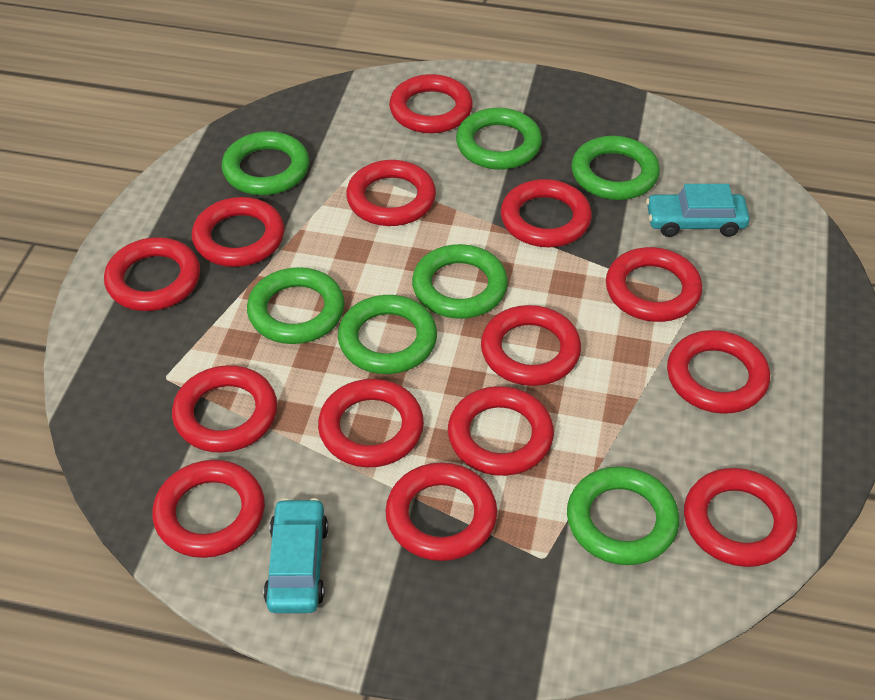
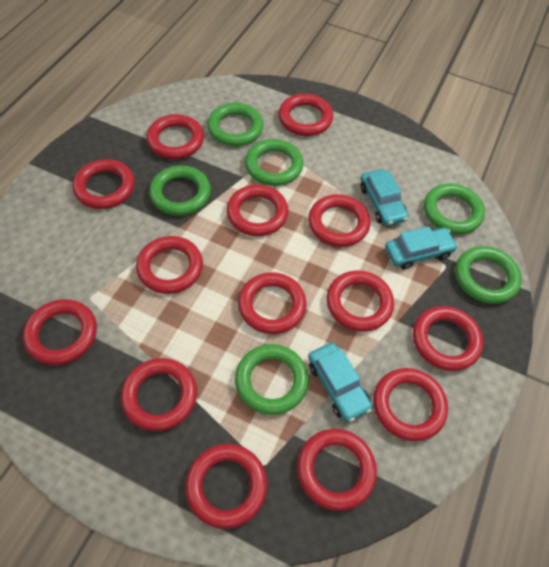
green ring: [222,131,309,195] [247,267,345,344] [338,295,437,374] [412,244,508,319] [456,108,542,170] [567,466,679,565] [571,136,660,200] = 7 -> [149,166,211,216] [207,103,263,146] [235,344,309,415] [245,139,304,186] [424,184,485,234] [455,246,522,304] = 6
turquoise car: [263,498,328,613] [646,184,750,237] = 2 -> [308,342,373,422] [360,169,409,226] [385,226,458,269] = 3

